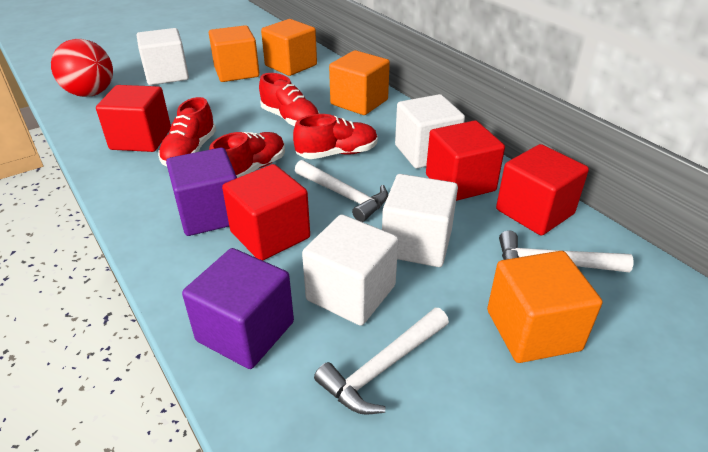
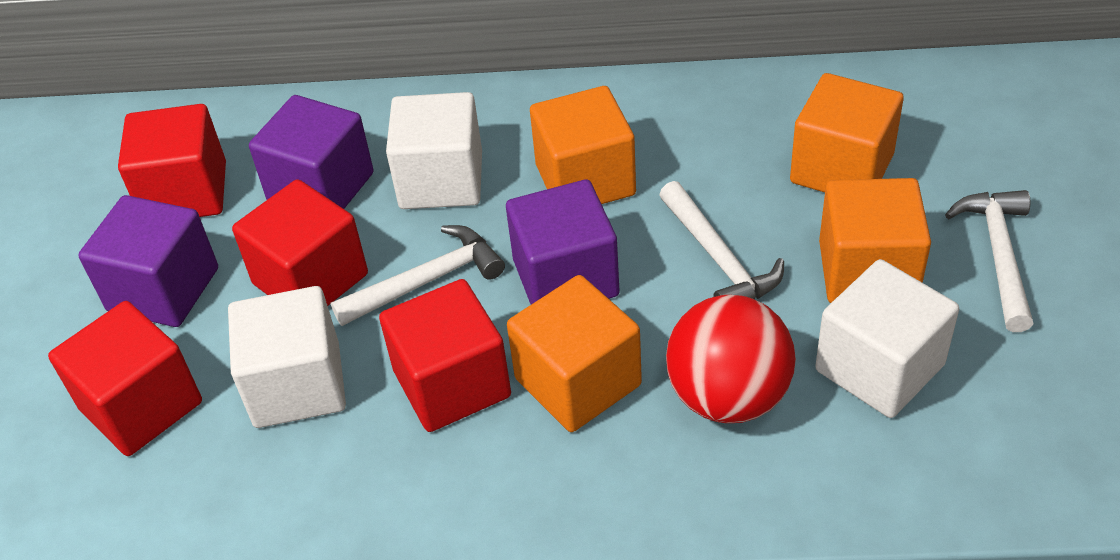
purple cube: [166,148,237,236] [182,248,294,369] = 2 -> [78,195,218,327] [249,95,374,209] [506,179,620,304] = 3
red shoe: [158,97,216,167] [209,132,285,178] [259,73,320,126] [293,114,378,159] = 4 -> none = 0
white cube: [137,28,189,85] [302,214,398,326] [382,174,458,267] [395,94,465,168] = 4 -> [228,286,346,428] [386,92,482,209] [815,259,959,418] = 3

